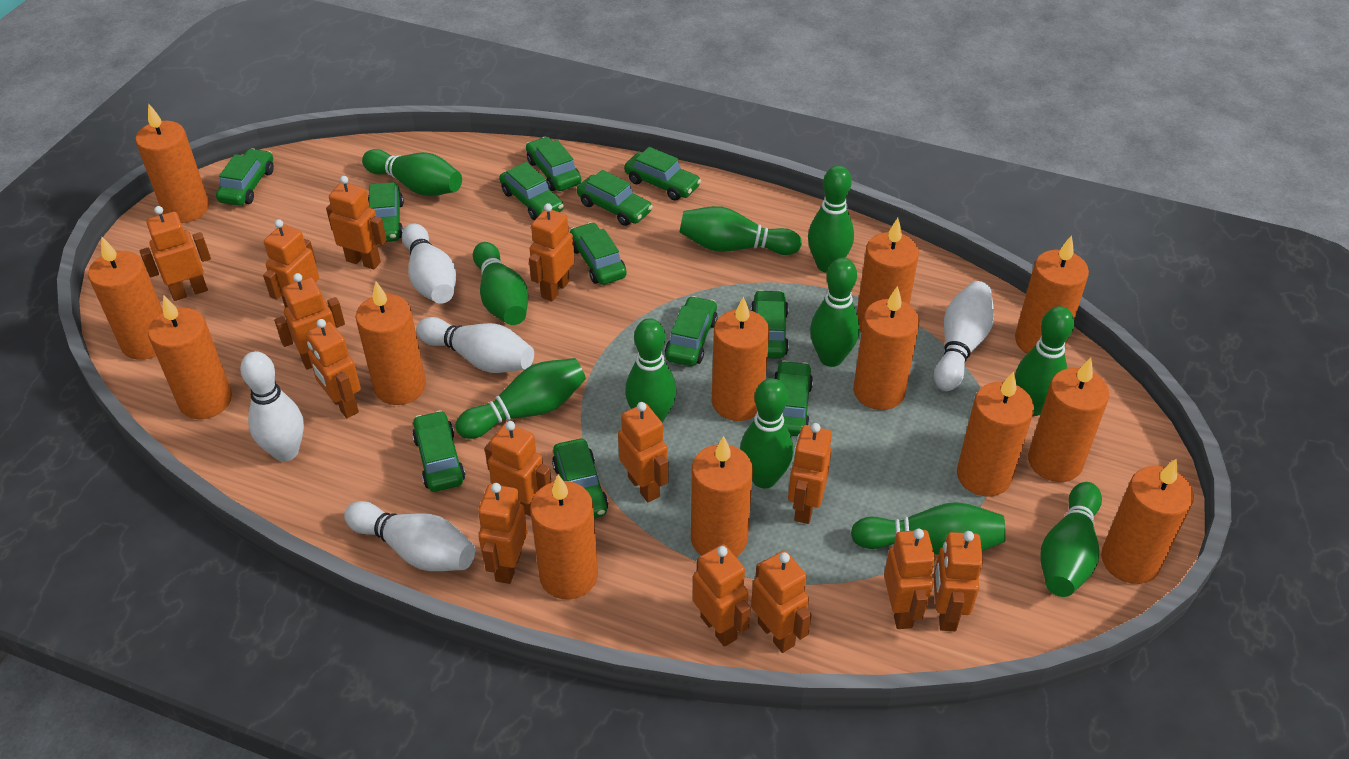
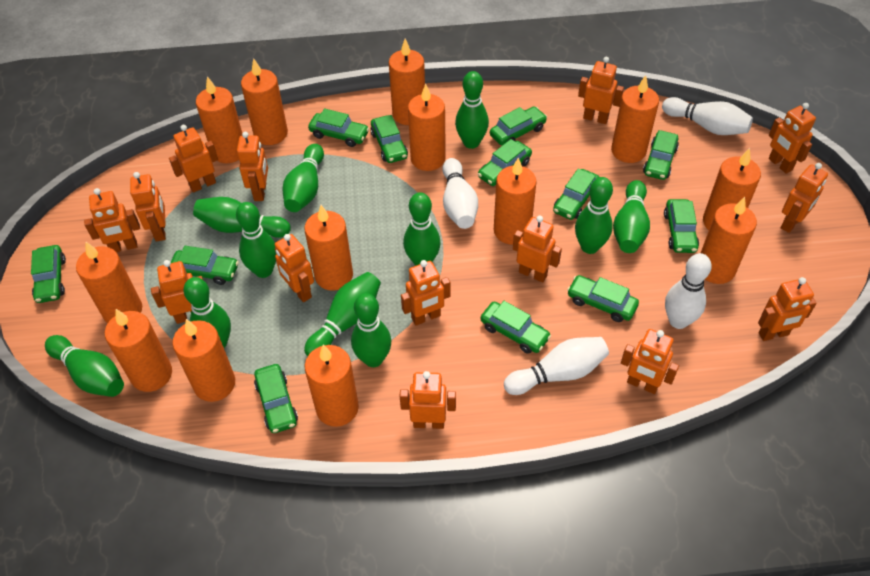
white bowling pin: [240,351,304,462] [344,501,475,571] [402,223,456,304] [416,317,534,373] [934,281,994,391] = 5 -> [443,158,478,229] [504,337,609,395] [662,97,753,135] [665,253,712,329] = 4

